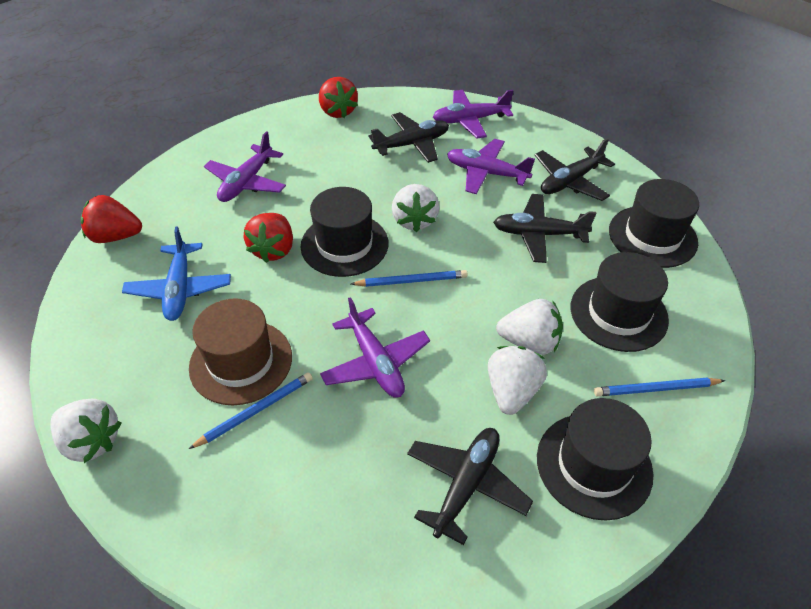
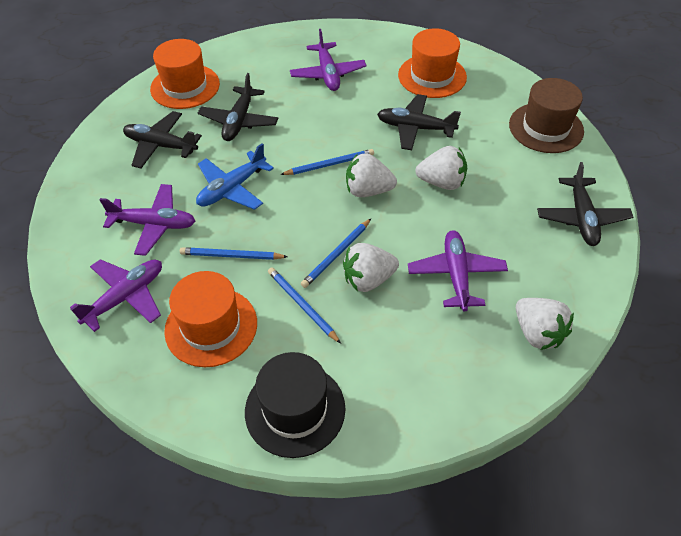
black hat: [300,187,389,277] [537,398,654,521] [571,252,669,352] [609,179,699,268] = 4 -> [245,352,345,458] = 1
blue pencil: [189,372,313,449] [351,270,468,287] [594,377,725,396] = 3 -> [180,247,288,260] [268,267,341,344] [280,149,374,175] [301,219,371,288] = 4
orange hat: none = 0 -> [150,39,220,109] [164,271,257,367] [398,28,467,98] = 3
red strawberry: [81,195,142,243] [244,213,293,263] [319,77,358,118] = 3 -> none = 0

